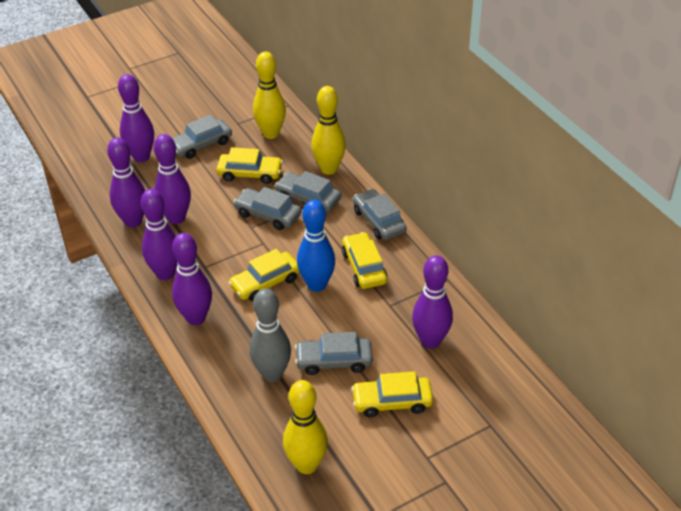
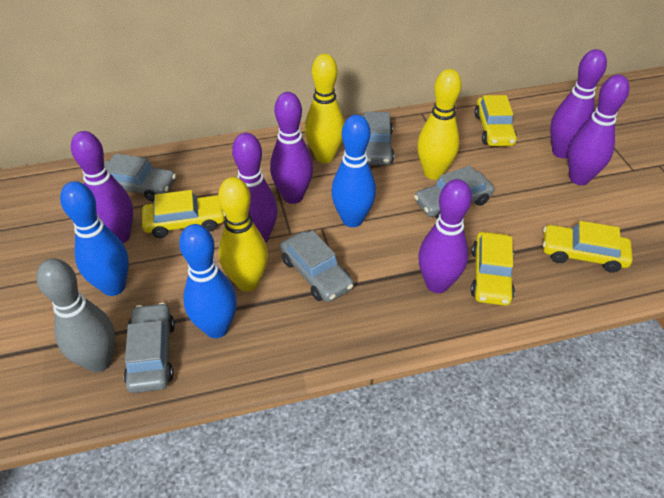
blue bowling pin: [297,200,335,292] = 1 -> [60,181,129,296] [179,224,237,338] [331,114,376,227] = 3

